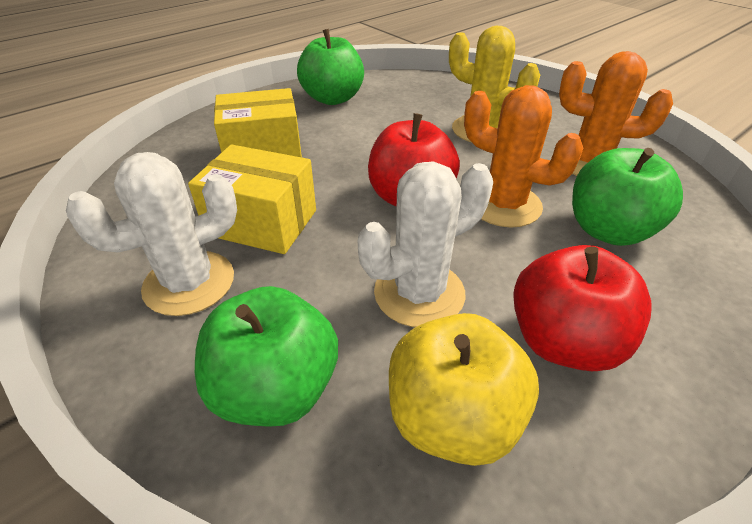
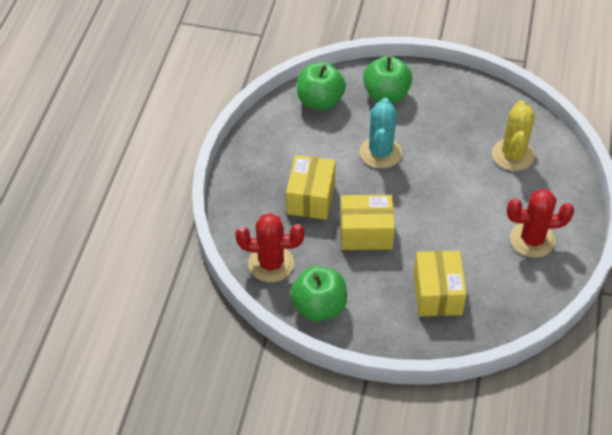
orange cactus: [464,85,583,228] [559,51,673,176] = 2 -> none = 0
red apple: [368,113,460,207] [513,245,652,371] = 2 -> none = 0
red cactus: none = 0 -> [235,213,304,282] [507,189,574,258] = 2
turquoise cactus: none = 0 -> [359,98,402,169] = 1
white cactus: [66,152,237,316] [358,161,493,327] = 2 -> none = 0
yellow apple: [389,313,539,466] = 1 -> none = 0
yellow box: [188,144,316,254] [214,88,302,157] = 2 -> [286,155,336,220] [340,195,395,250] [414,251,467,317] = 3

